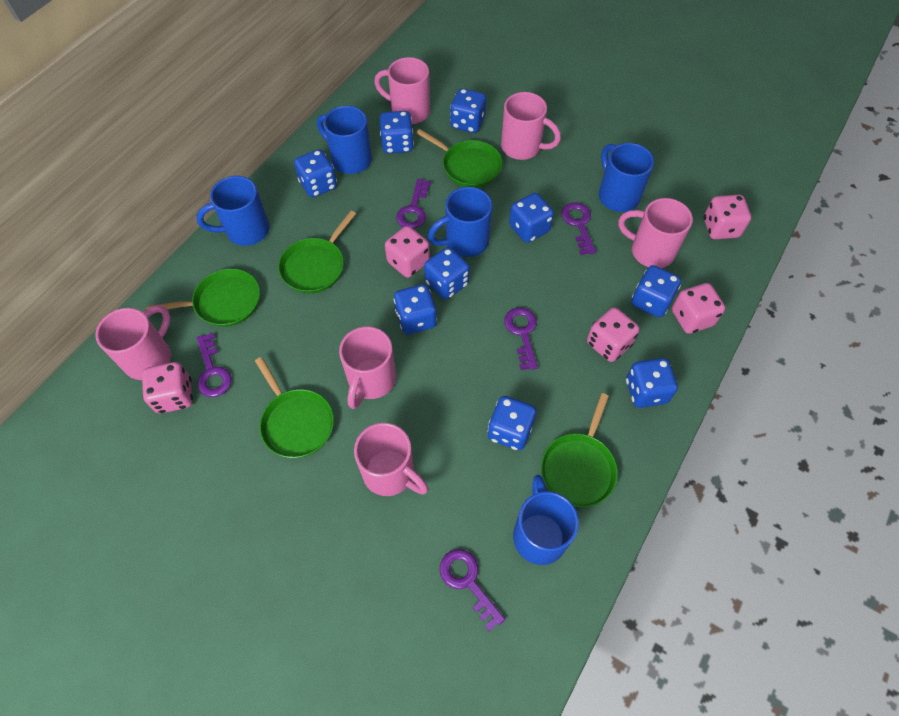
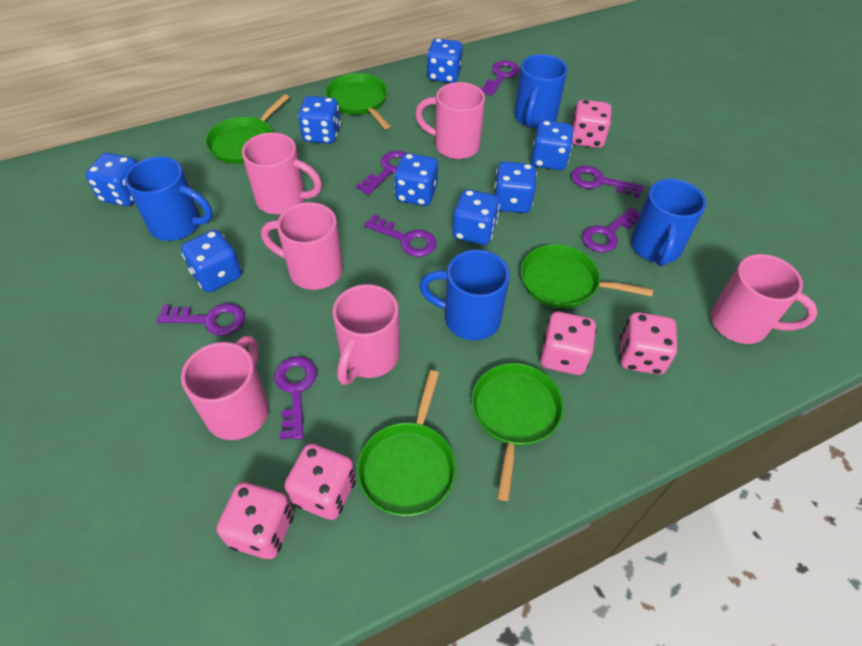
blue dice: [294,149,337,198] [380,111,414,154] [394,284,437,334] [424,247,470,299] [450,88,486,133] [488,396,536,450] [509,193,554,243] [626,358,678,408] [632,265,681,317] = 9 -> [85,153,137,206] [181,230,242,292] [298,96,341,144] [394,153,438,206] [426,38,463,83] [452,189,500,245] [494,162,537,213] [531,120,574,170] = 8
blue mug: [196,176,270,246] [317,106,372,174] [428,187,493,257] [513,475,579,565] [599,143,654,212] = 5 -> [125,156,213,241] [419,250,510,340] [514,54,568,129] [631,179,706,266] = 4
purple key: [196,333,232,397] [396,179,431,229] [440,549,505,631] [504,307,538,370] [561,202,596,255] = 5 -> [156,303,245,336] [274,356,317,440] [356,151,406,195] [364,214,437,257] [480,60,520,96] [571,166,644,198] [582,207,640,252] = 7

